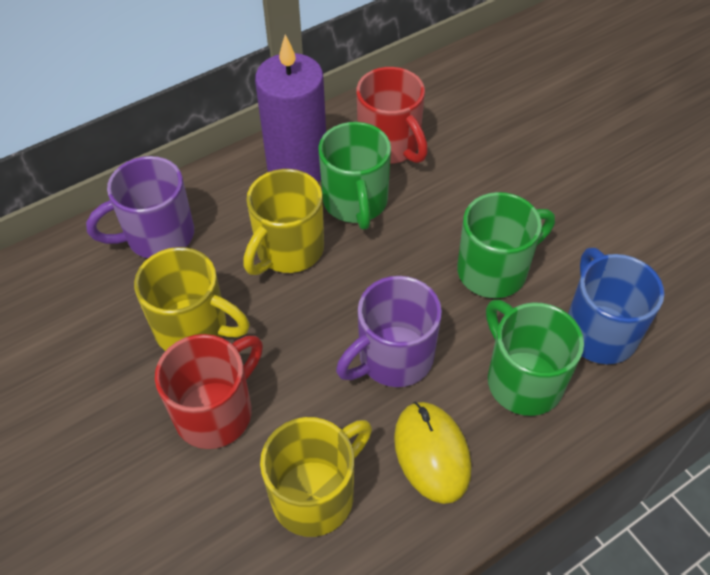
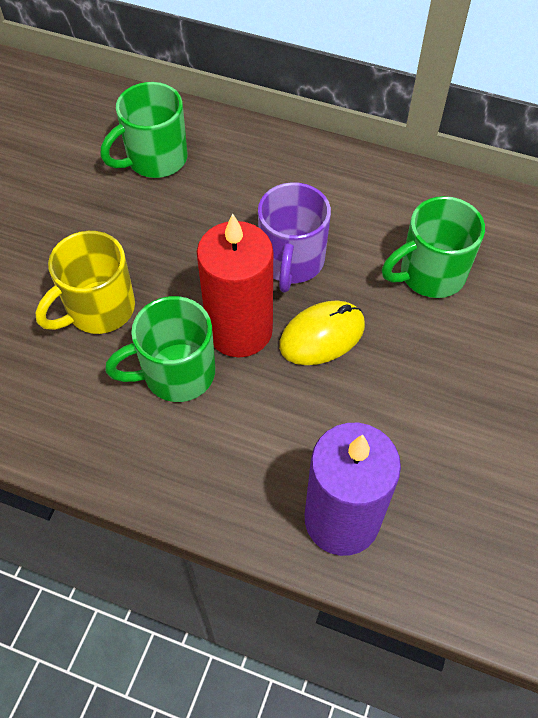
blue mug: [568,248,664,364] = 1 -> none = 0
purple mug: [86,156,194,258] [336,276,442,387] = 2 -> [258,182,331,293] = 1
red candle: none = 0 -> [197,213,273,357] = 1
red mug: [155,334,263,449] [356,67,428,164] = 2 -> none = 0
yellow mug: [134,247,250,351] [243,169,324,275] [260,417,372,537] = 3 -> [36,231,135,334] = 1

